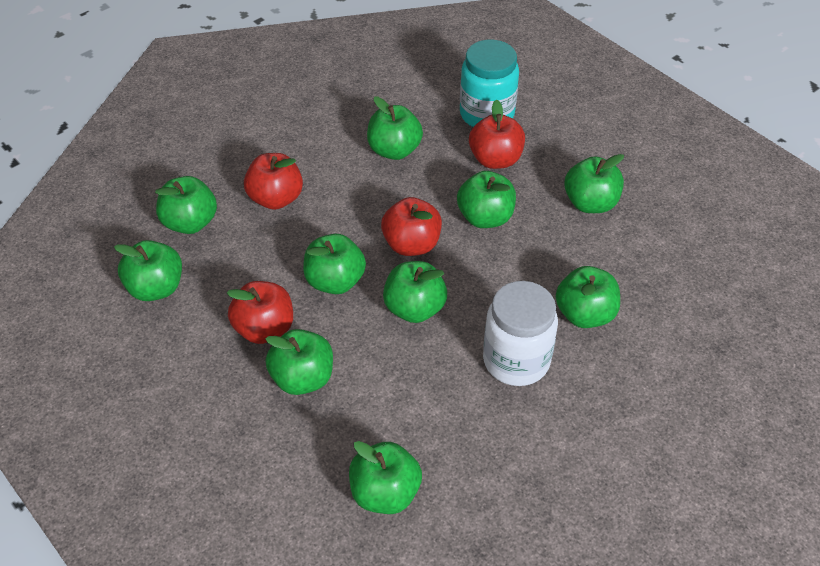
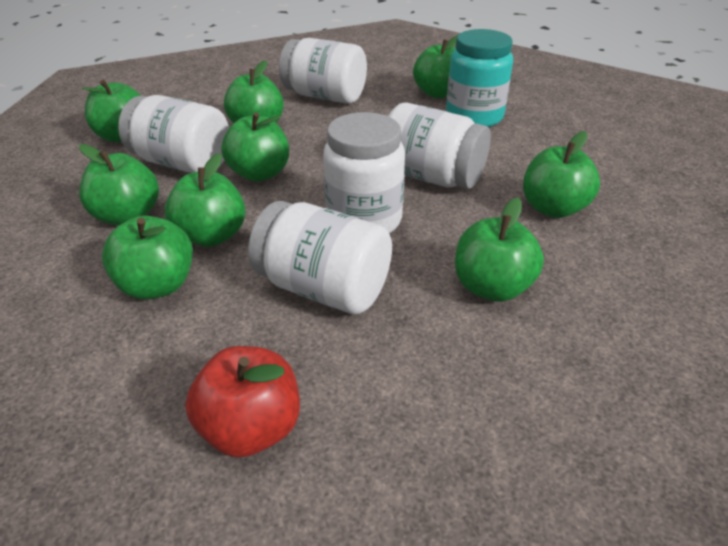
green apple: [114,240,182,301] [155,176,217,234] [266,329,333,395] [303,234,366,294] [349,441,422,514] [367,96,423,160] [383,261,447,323] [457,171,516,228] [556,266,620,328] [564,154,624,213] = 10 -> [79,144,159,225] [82,80,141,142] [102,216,193,299] [165,153,245,247] [221,112,289,182] [224,60,284,123] [413,35,458,98] [455,198,544,302] [523,131,600,218] = 9
red apple: [227,281,293,344] [244,153,303,210] [381,197,442,256] [469,99,525,169] = 4 -> [185,346,300,458] = 1
white jar: [483,281,558,386] = 1 -> [118,95,229,173] [248,201,392,314] [279,38,367,104] [323,112,405,233] [388,102,491,189] = 5

